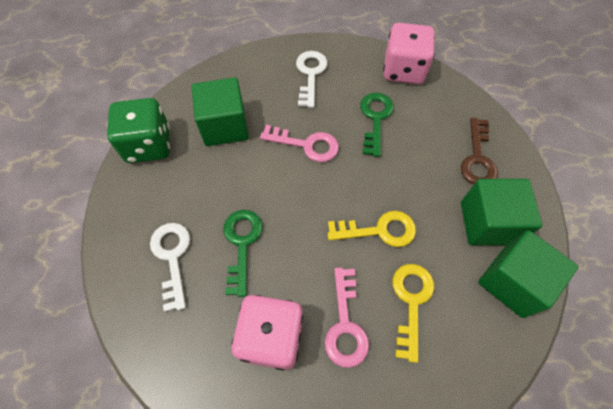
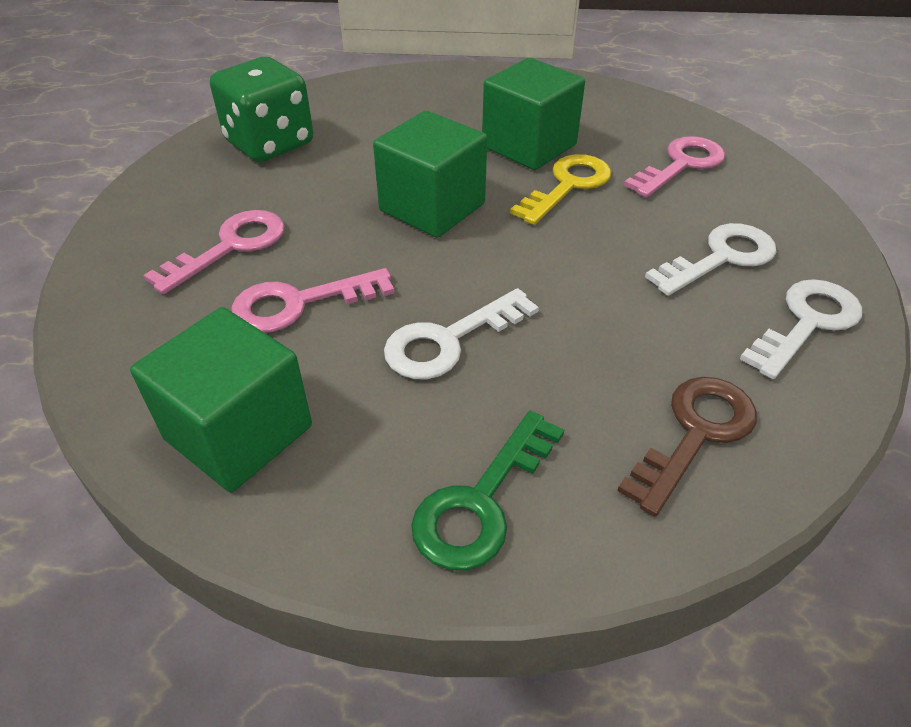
green key: [223,210,262,297] [360,93,394,157] = 2 -> [411,411,564,571] = 1
pink dice: [232,295,303,371] [383,23,435,84] = 2 -> none = 0
pink key: [260,125,339,162] [325,267,369,368] = 2 -> [143,210,285,294] [231,268,395,333] [624,136,725,198] = 3
white key: [150,223,190,312] [296,51,327,108] = 2 -> [384,288,539,379] [645,223,776,296] [740,279,862,379] = 3
yellow key: [327,211,416,247] [392,264,434,363] = 2 -> [510,154,611,225] = 1

